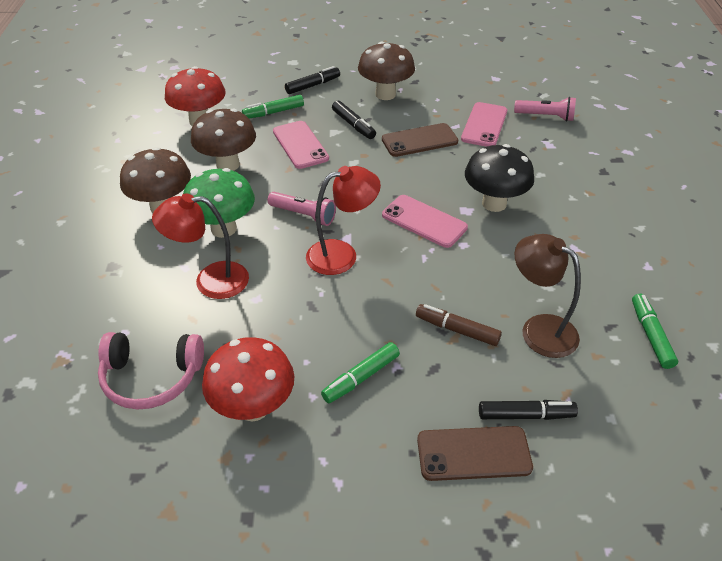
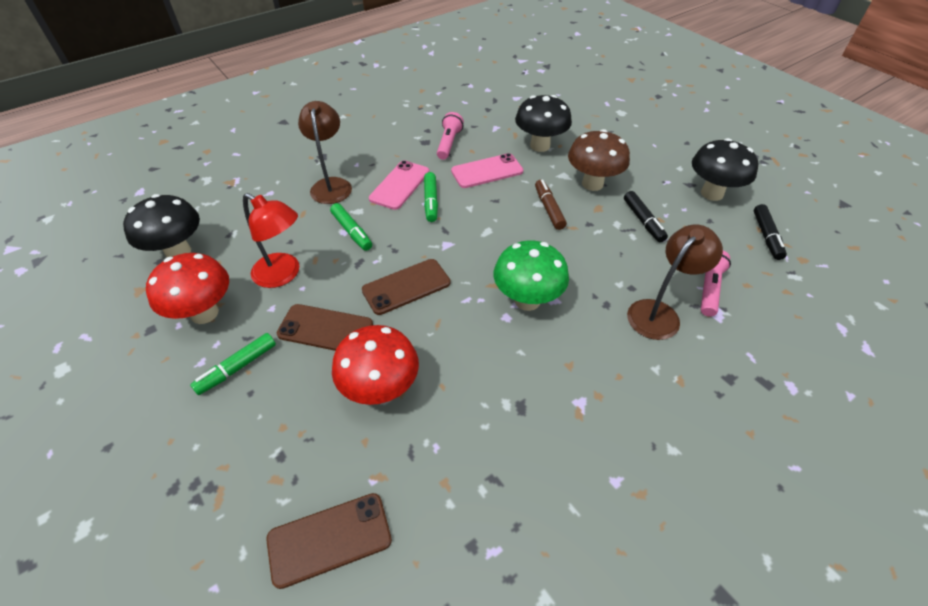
black marker: [285,66,340,94] [332,101,376,139] [479,400,578,420] = 3 -> [624,191,668,242] [754,204,787,260] = 2
black mushroom: [465,144,534,212] = 1 -> [123,194,200,258] [515,95,572,152] [692,138,758,201] = 3
brown lamp: [514,234,581,358] = 1 -> [298,101,352,204] [627,225,723,340] = 2
brown mushroom: [120,147,191,213] [191,109,256,171] [358,42,415,100] = 3 -> [568,129,630,191] = 1
brown phone: [382,123,458,157] [417,426,533,481] = 2 -> [266,493,392,589] [277,304,373,351] [362,259,450,315] = 3
pink headphones: [98,332,204,409] = 1 -> none = 0
pink phone: [273,121,329,169] [382,195,468,248] [461,102,507,147] = 3 -> [369,160,429,210] [451,153,523,188] = 2
red lamp: [152,193,249,299] [306,166,381,275] = 2 -> [243,193,299,288] = 1

